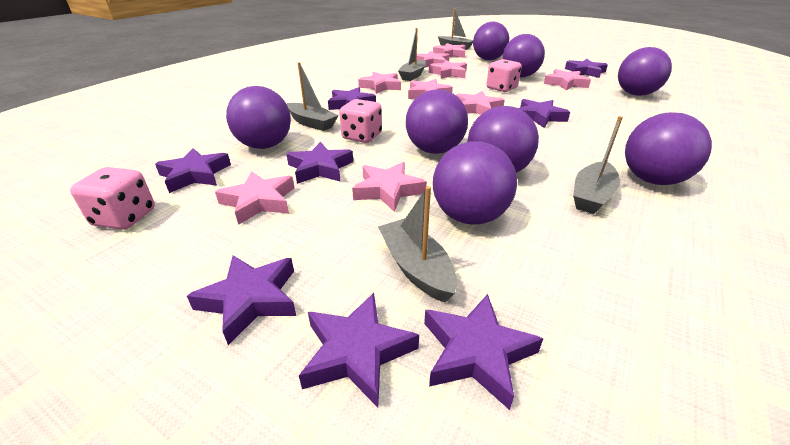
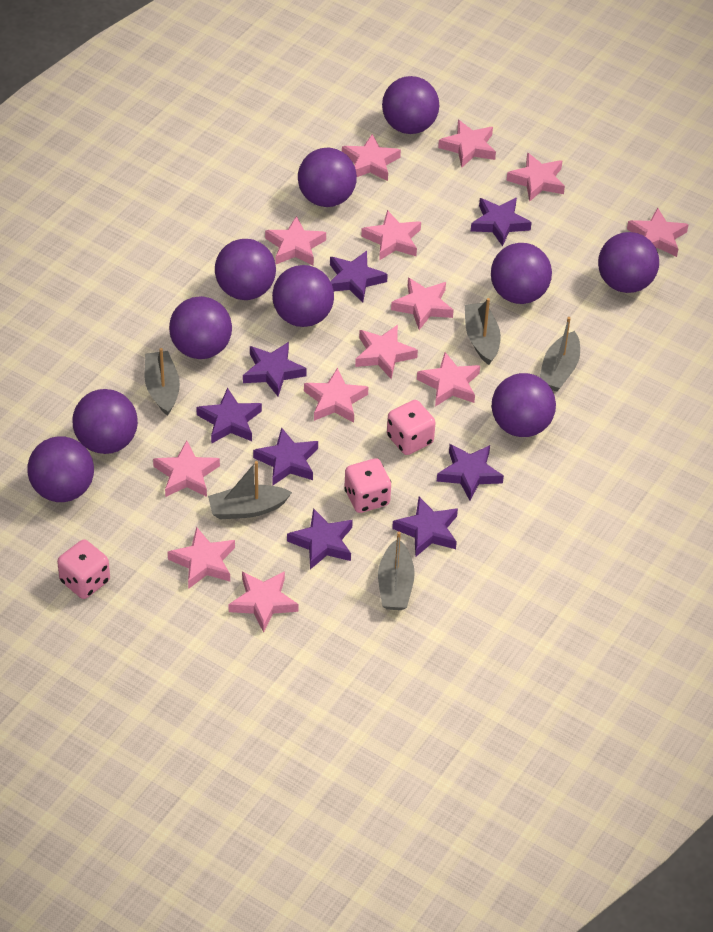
pink star: [215,171,294,225] [352,162,427,212] [358,72,401,94] [408,79,453,99] [417,51,450,68] [429,60,467,79] [433,43,466,58] [456,91,505,115] [544,69,591,90] = 9 -> [153,440,220,497] [168,527,235,589] [229,571,298,633] [265,216,326,266] [304,368,368,423] [342,134,401,181] [355,325,418,379] [361,210,421,261] [391,277,454,330] [417,352,480,407] [438,120,496,168] [506,152,565,202] [627,207,689,257] = 13
purple ball: [226,86,291,149] [406,89,468,154] [433,141,517,225] [467,106,539,173] [473,21,509,60] [503,34,545,78] [618,47,672,96] [625,112,712,185] = 8 -> [27,436,94,502] [72,389,138,454] [169,296,232,359] [215,239,276,300] [272,265,334,327] [298,148,357,207] [382,76,439,134] [491,243,552,304] [492,373,556,437] [598,232,659,293] = 10

